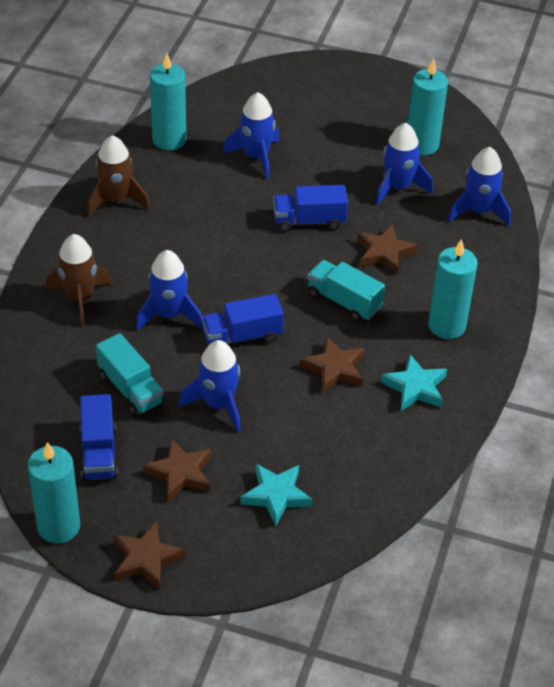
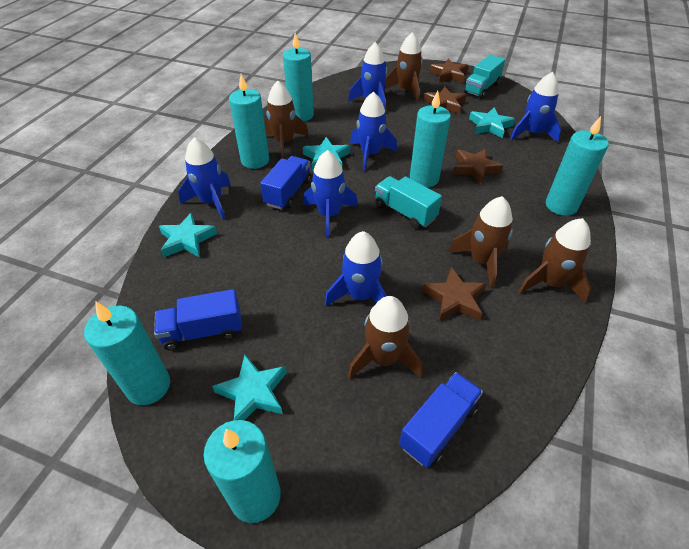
blue rocket: [136,250,203,331] [179,340,241,432] [223,92,279,179] [375,123,433,205] [448,147,511,226] = 5 -> [178,137,231,220] [303,150,358,237] [325,231,387,307] [348,42,387,113] [350,92,397,171] [510,72,561,143] = 6
brown rocket: [46,234,112,327] [87,135,150,216] = 2 -> [264,81,309,159] [348,296,423,379] [385,32,423,102] [448,196,513,288] [518,218,591,303] = 5
turquoise candle: [27,442,80,544] [150,53,186,150] [408,58,448,155] [428,239,478,339] = 4 -> [84,302,170,405] [204,420,281,523] [229,74,269,169] [283,33,314,122] [410,91,451,188] [546,116,609,216] = 6
turquoise star: [241,464,313,526] [381,354,447,411] = 2 -> [159,213,217,257] [212,355,287,420] [303,137,350,171] [469,107,515,138] = 4

